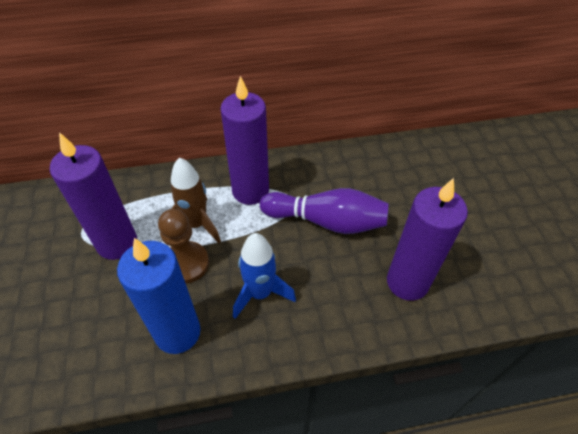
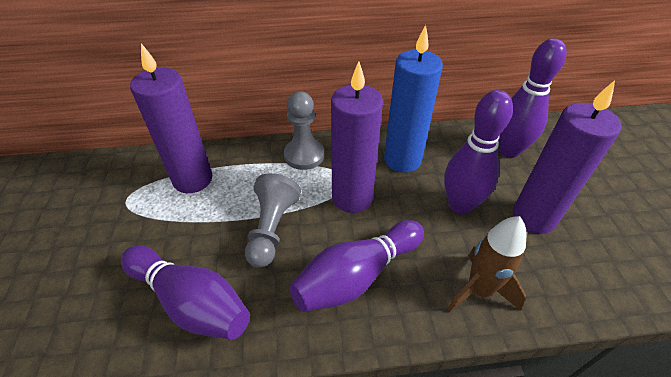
blue rocket: [233,233,296,319] = 1 -> none = 0
brown pawn: [158,209,209,283] = 1 -> none = 0
grey pawn: none = 0 -> [245,173,301,268] [284,91,324,170] = 2
purple bowling pin: [260,188,389,234] = 1 -> [121,245,250,340] [289,220,424,312] [444,90,513,214] [498,38,567,158] = 4

